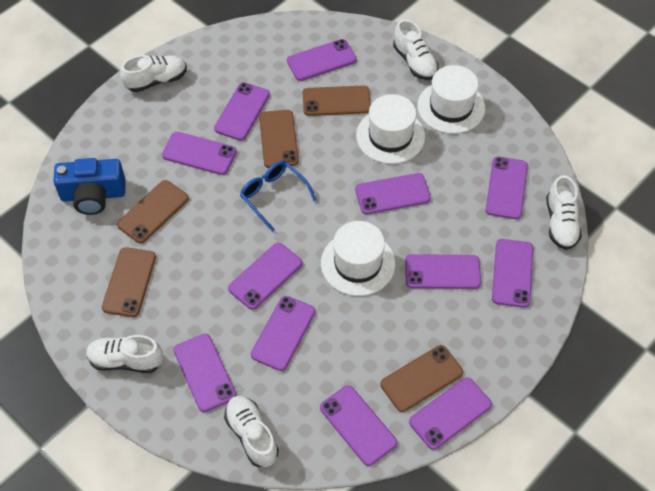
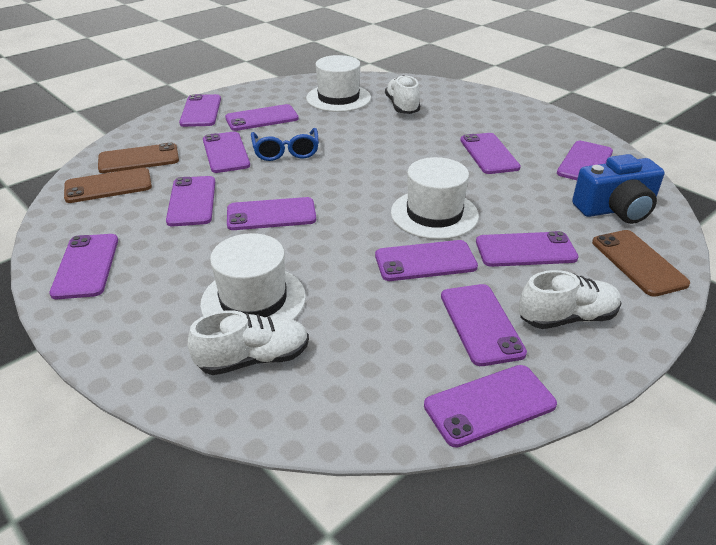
brown phone: [102,247,156,317] [117,180,189,243] [259,110,299,168] [303,85,371,116] [380,345,463,412] = 5 -> [64,168,152,203] [98,143,179,173] [592,230,690,297] = 3
white shoe: [86,335,163,373] [120,55,187,92] [224,396,279,467] [393,19,439,80] [546,175,582,250] = 5 -> [188,310,309,375] [385,75,420,114] [519,270,622,329] = 3

